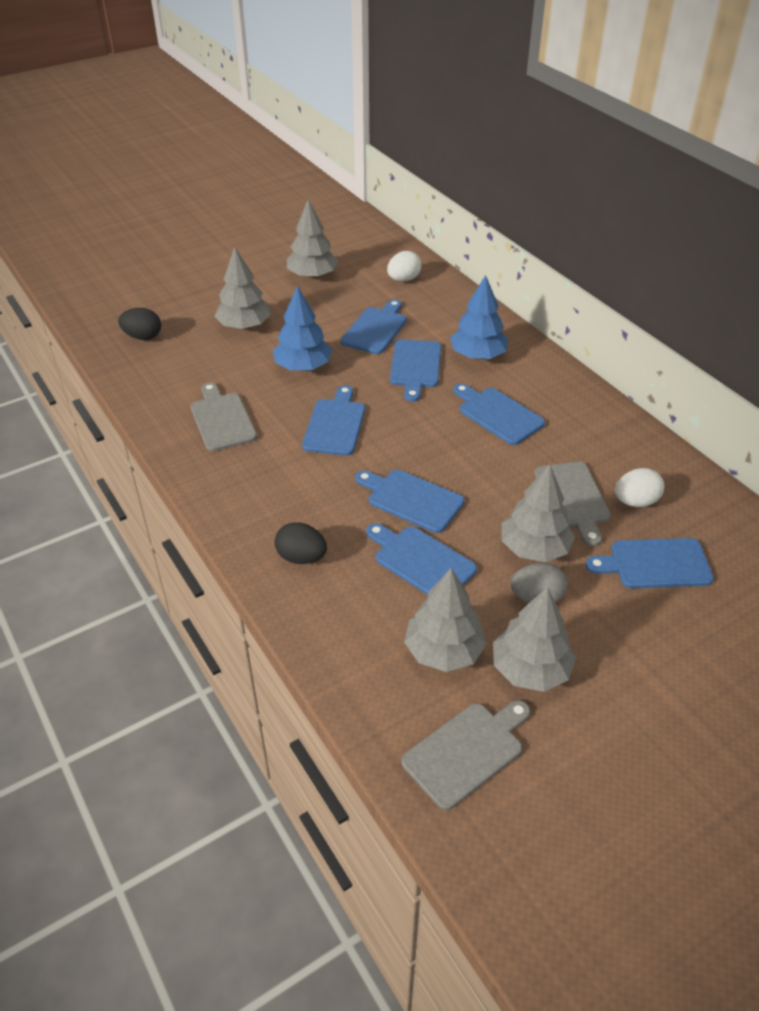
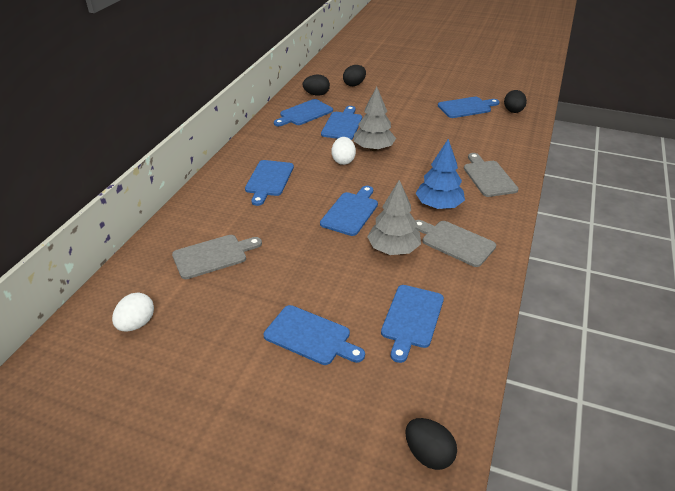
black egg: [118,308,161,340] [275,523,327,564] = 2 -> [302,75,330,96] [343,65,366,86] [405,418,457,470] [504,90,527,113] = 4
blue tree: [273,286,332,371] [450,275,509,359] = 2 -> [416,139,465,209] = 1
grey egg: [510,563,568,603] = 1 -> none = 0
grey tree: [214,247,271,330] [287,199,339,279] [404,568,487,672] [493,587,576,692] [502,464,575,562] = 5 -> [354,87,396,151] [367,180,421,255] = 2

